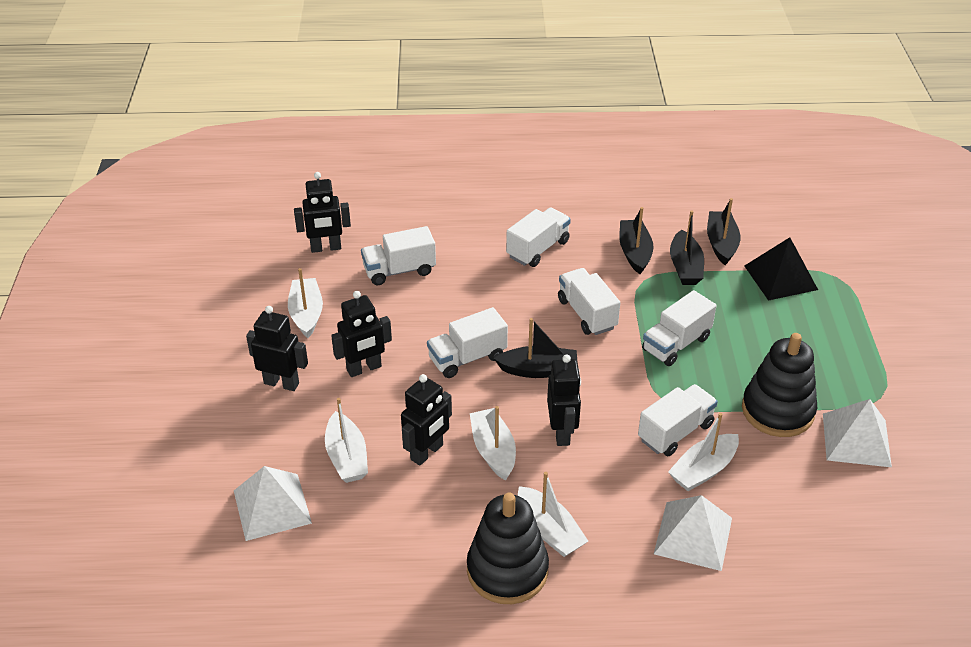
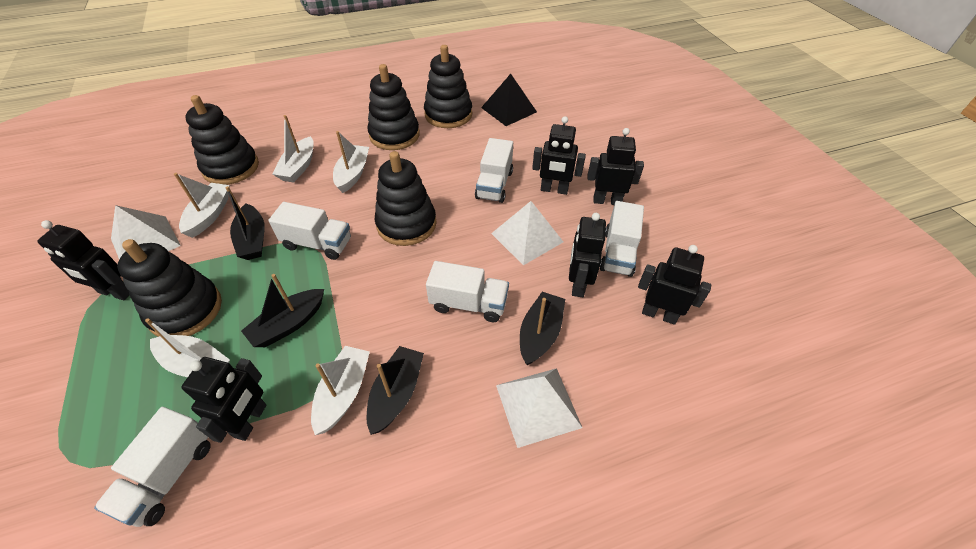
black robot: [246,306,308,391] [294,172,351,253] [331,291,392,377] [401,374,452,466] [547,355,581,446] = 5 -> [37,220,129,300] [182,357,266,443] [532,116,586,195] [569,213,606,297] [587,128,644,205] [638,245,711,325] = 6
black stacking toy: [467,493,549,604] [742,333,817,437] = 2 -> [117,239,222,337] [185,95,259,185] [367,64,420,150] [375,151,437,246] [424,45,472,128] = 5
white truck: [361,226,436,285] [427,307,508,378] [506,207,571,267] [558,268,620,335] [638,384,718,456] [642,290,717,366] = 6 -> [94,407,211,527] [268,202,351,260] [426,261,509,322] [475,138,513,203] [600,201,644,277] = 5

